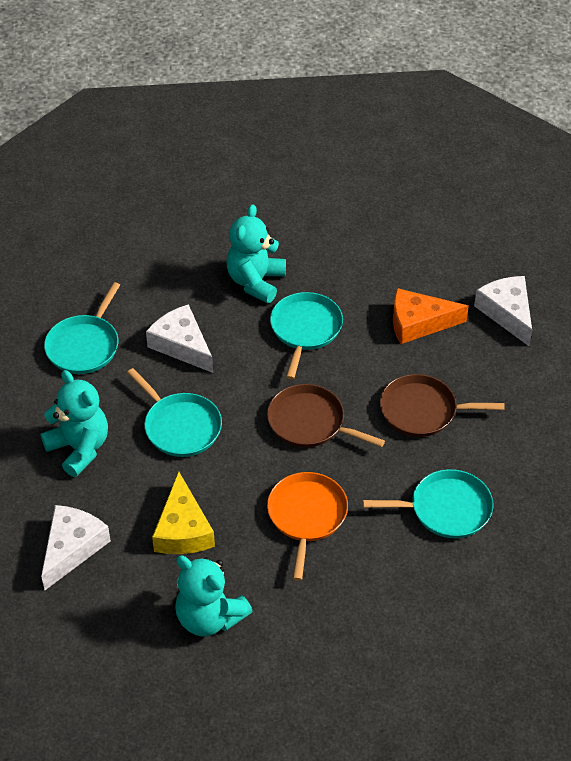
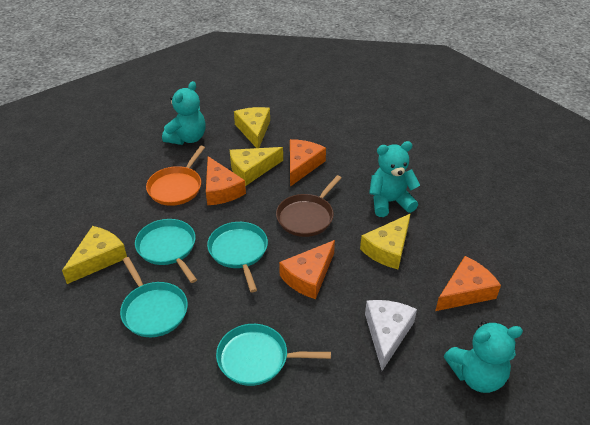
brown pan: [267,384,385,447] [380,374,505,437] = 2 -> [276,175,341,237] = 1
orange cheese: [393,288,469,344] = 1 -> [206,156,246,205] [279,240,335,299] [290,139,326,187] [435,256,501,311] = 4
white cheese: [41,505,111,590] [146,304,213,373] [474,276,532,346] = 3 -> [365,300,417,371] = 1
yellow cheese: [152,472,215,554] = 1 -> [62,226,127,284] [230,147,283,186] [234,107,270,148] [360,213,411,269] = 4

